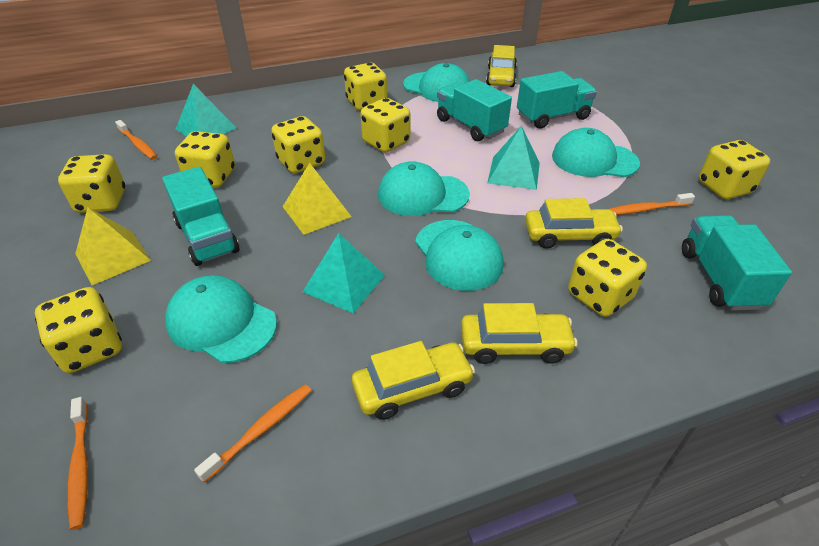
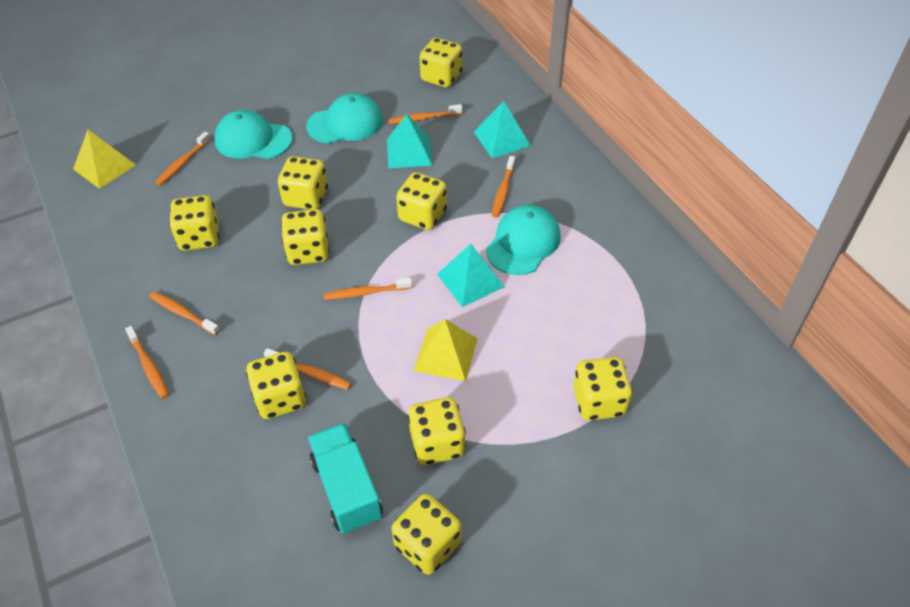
orange toothbrush: [67,397,88,530] [115,120,157,159] [194,384,312,483] [610,193,695,215] = 4 -> [125,326,169,399] [149,291,220,335] [155,132,211,186] [264,348,351,390] [324,277,412,300] [389,104,462,124] [492,156,515,217] = 7
turquoise cap: [165,275,277,363] [378,161,470,216] [403,63,470,102] [415,220,504,291] [552,128,640,177] = 5 -> [214,110,293,159] [306,93,383,144] [486,205,561,275] = 3
turquoise truck: [162,167,239,266] [437,79,512,141] [517,71,597,129] [682,215,792,311] = 4 -> [308,423,383,534] = 1
yellow car: [352,341,475,420] [461,303,578,364] [486,45,517,87] [525,198,623,249] = 4 -> none = 0
yellow dice: [35,287,122,373] [58,154,125,213] [175,131,235,187] [271,116,325,173] [344,63,387,111] [360,98,410,152] [568,239,647,317] [699,140,770,199] = 8 -> [169,195,219,251] [246,352,306,419] [278,156,328,210] [281,209,329,265] [391,494,461,575] [396,172,447,230] [408,397,466,465] [420,38,462,87] [573,357,632,421] = 9

